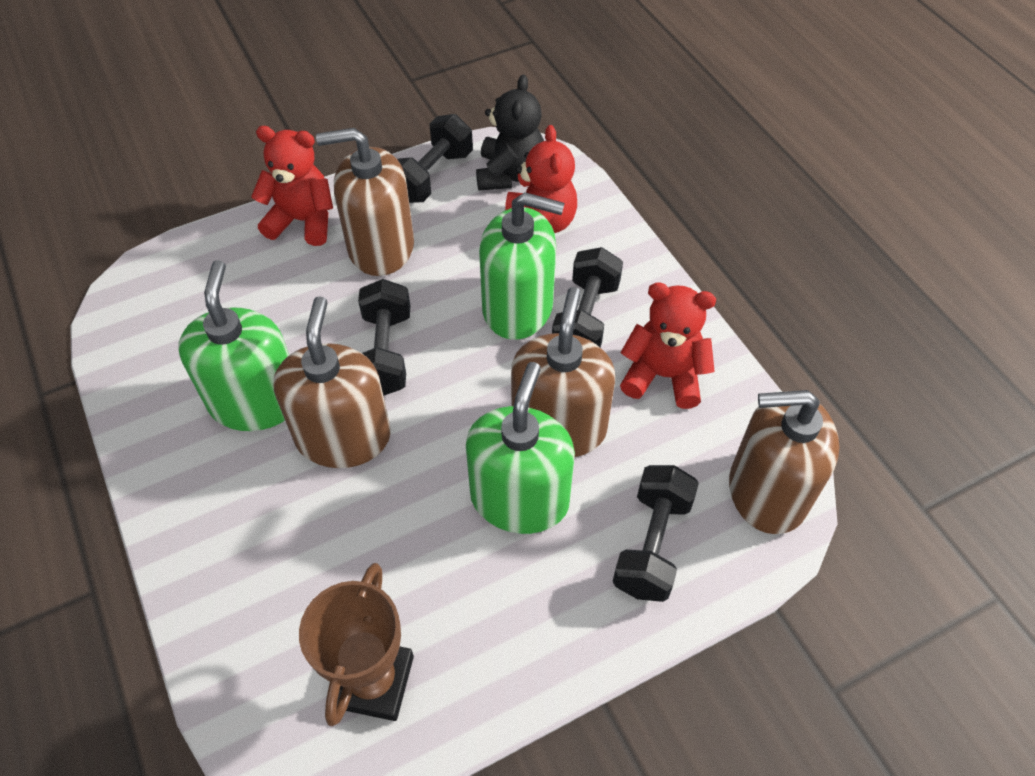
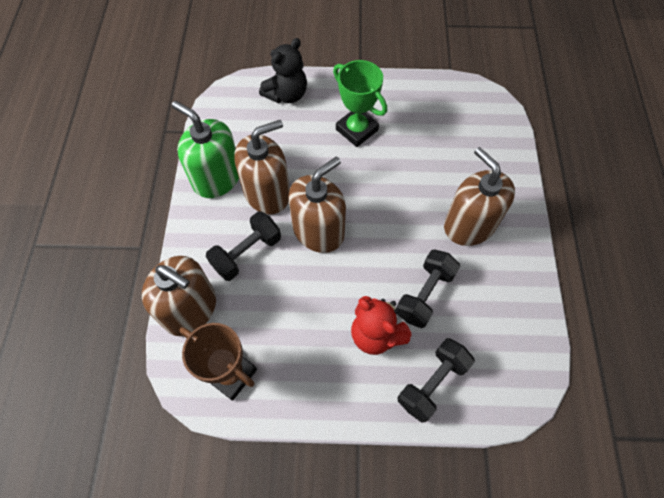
black dumbbell: [358,279,410,396] [397,114,473,203] [552,247,623,347] [613,465,699,602] = 4 -> [206,211,281,281] [396,249,460,328] [398,338,475,423] = 3
green soap dispenser: [178,260,289,431] [466,362,575,534] [479,192,565,340] = 3 -> [172,101,239,198] = 1
green trophy: none = 0 -> [333,60,387,147] = 1
red teddy bear: [251,126,333,246] [505,125,577,233] [620,282,716,409] = 3 -> [351,296,412,355] = 1

